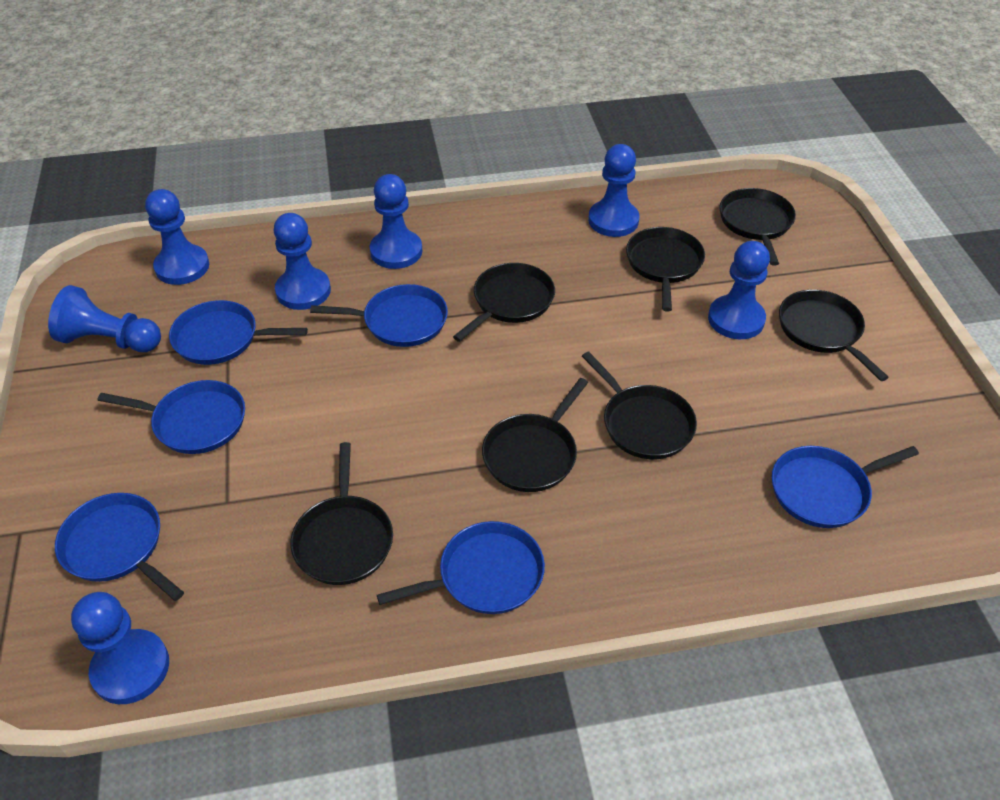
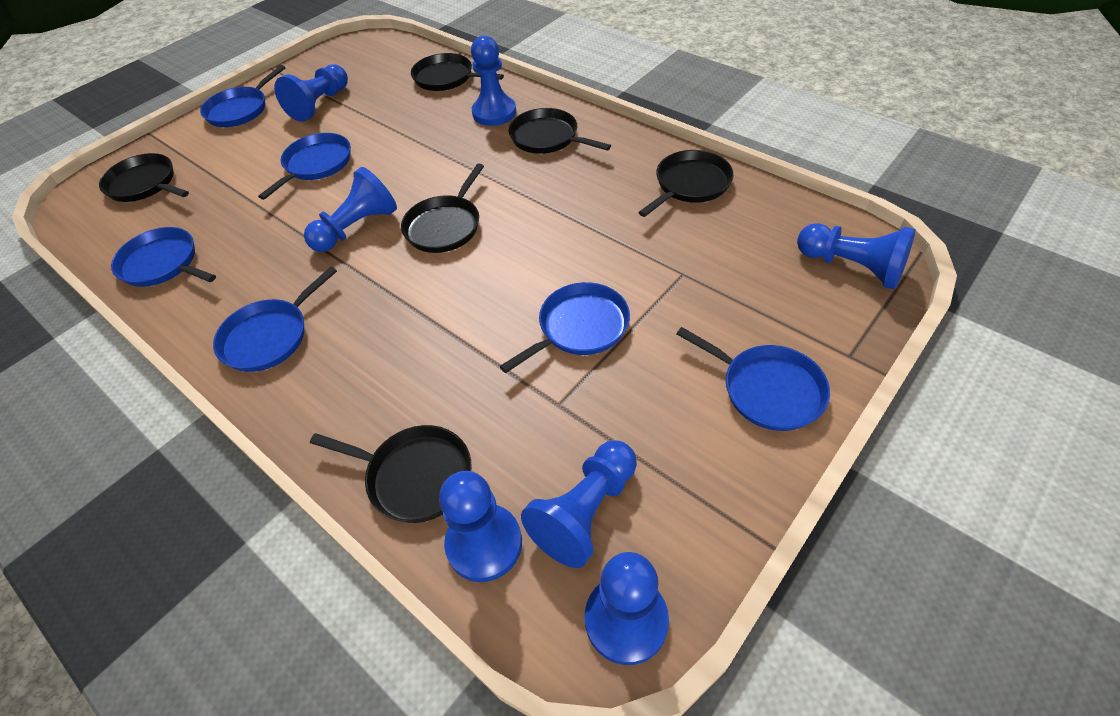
black pan: [290,442,393,585] [453,263,555,342] [482,378,588,492] [582,351,697,459] [626,227,705,312] [719,188,796,266] [779,290,889,381] = 7 -> [99,153,189,202] [310,425,472,523] [401,163,484,253] [411,53,504,91] [508,108,611,154] [638,150,734,217] = 6

